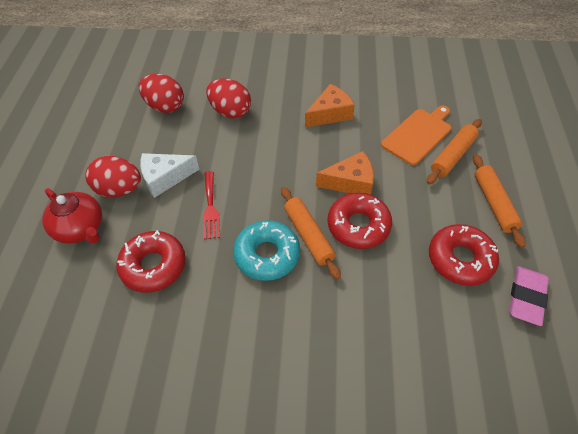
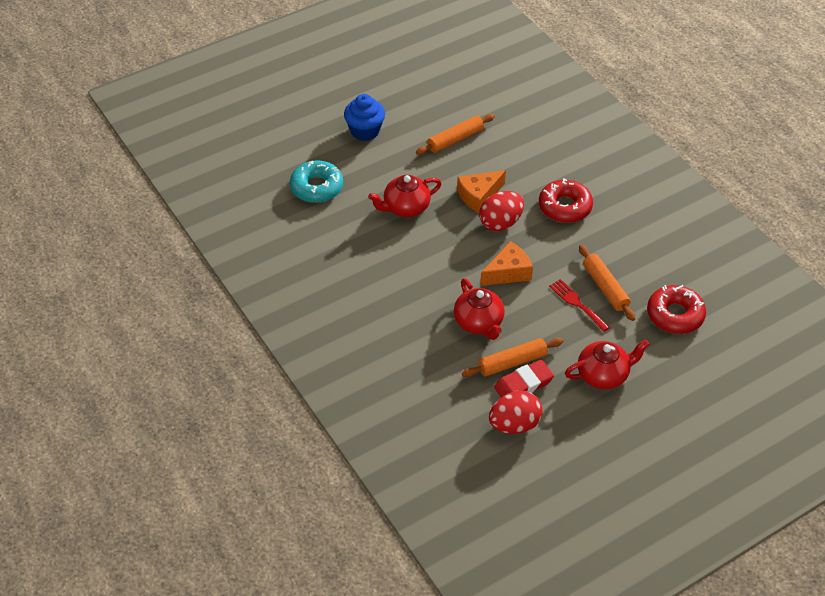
blue cupcake: none = 0 -> [344,94,385,141] = 1
orange cutting board: [381,105,451,165] = 1 -> none = 0
pink eraser: [509,266,549,326] = 1 -> none = 0
red donut: [116,230,186,293] [327,193,392,249] [429,224,499,286] = 3 -> [539,178,593,223] [647,285,706,334] = 2
red egg: [85,156,141,197] [138,74,184,113] [206,78,251,118] = 3 -> [479,191,524,231] [489,391,543,434] = 2
red eraser: none = 0 -> [494,360,554,397] = 1
red teapot: [42,188,102,244] = 1 -> [368,175,442,217] [454,278,505,340] [565,340,650,389] = 3
white cheese: [140,153,199,198] = 1 -> none = 0

